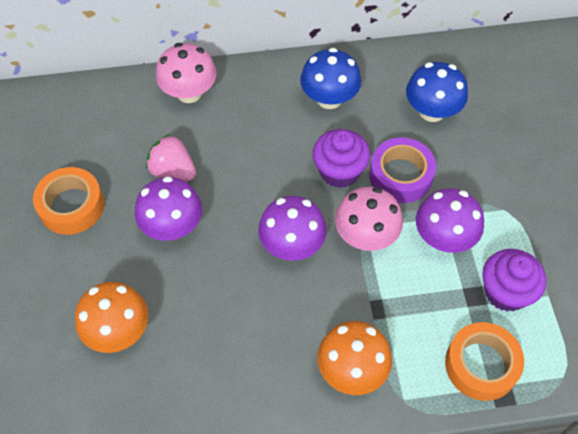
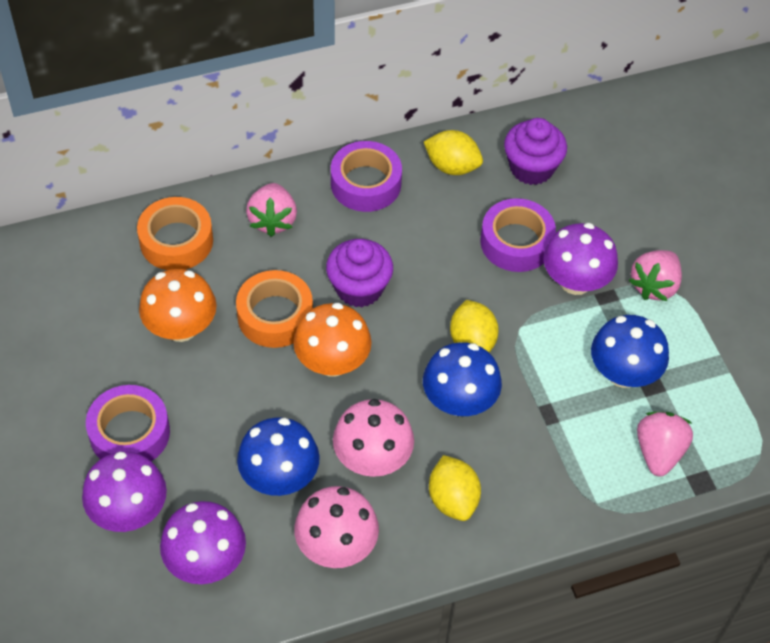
blue mushroom: [300,48,361,109] [406,62,468,122] = 2 -> [237,417,320,496] [423,342,502,416] [591,315,669,388] = 3
pink strawberry: [146,134,196,181] = 1 -> [246,183,297,237] [629,250,682,301] [637,412,693,476] = 3
purple tape: [369,137,436,203] = 1 -> [86,385,170,461] [331,141,402,212] [480,198,556,272] = 3
yellow lemon: none = 0 -> [424,130,483,175] [429,455,481,521] [450,300,499,352] = 3

